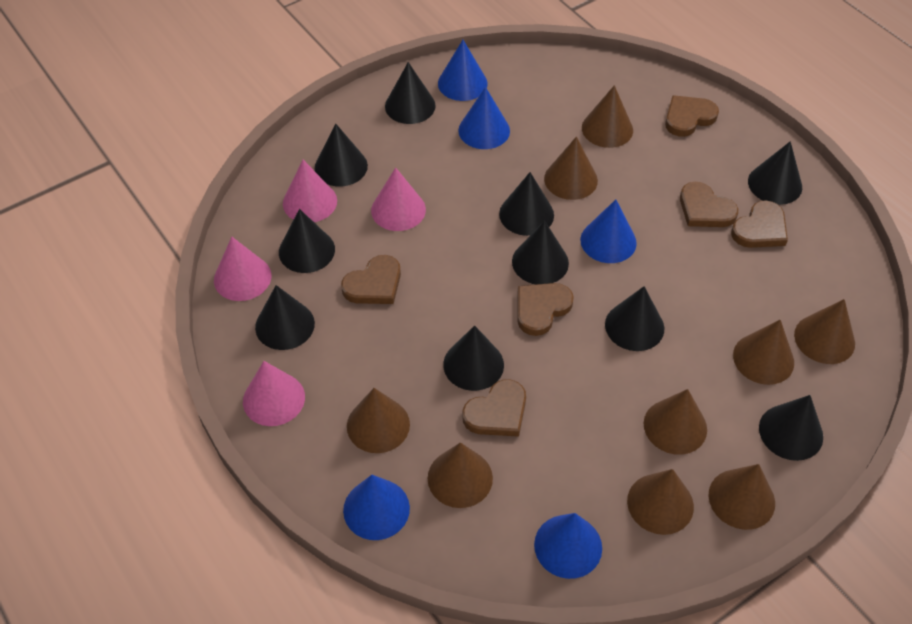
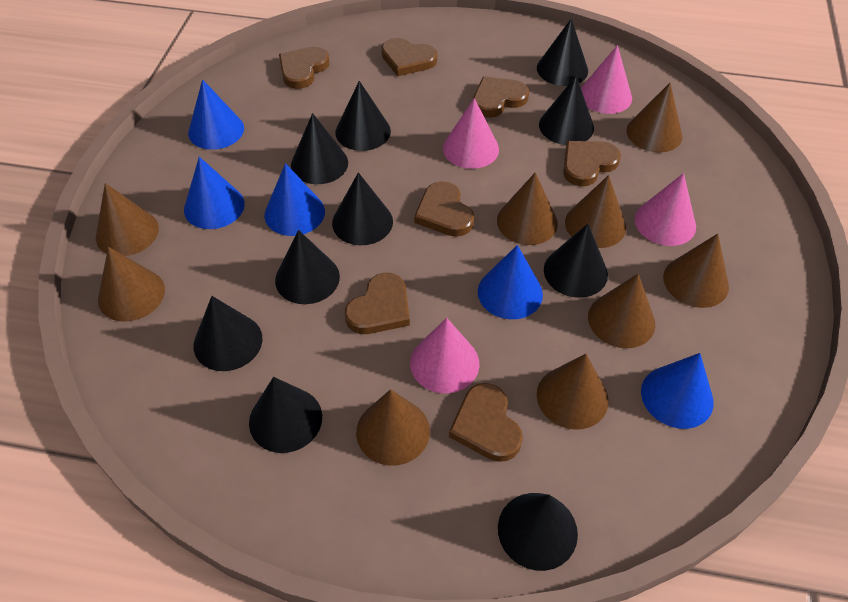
brown heart: [341,255,401,304] [462,379,526,437] [517,283,574,336] [665,95,719,137] [680,182,738,227] [731,200,788,248] = 6 -> [279,47,330,89] [345,273,410,334] [381,38,438,76] [414,181,475,237] [449,383,523,462] [473,76,529,118] [563,141,621,186] = 7

